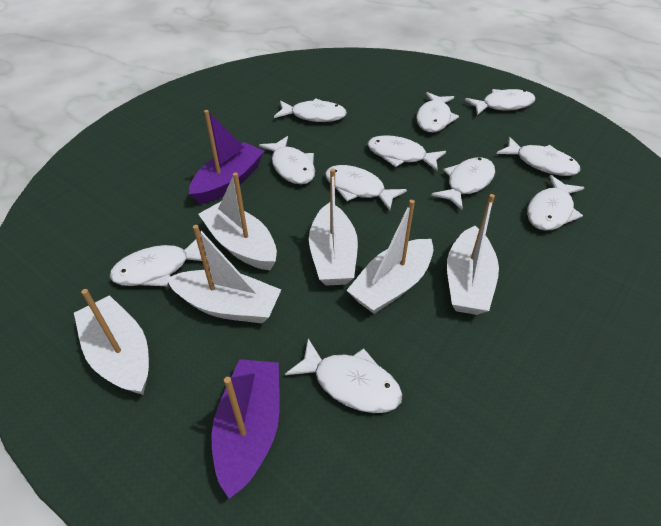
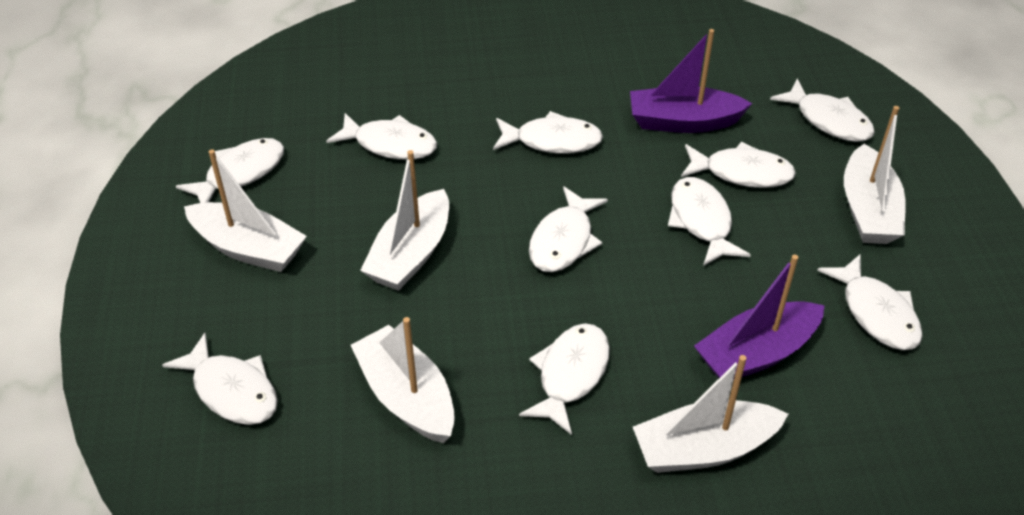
white boat: [74,289,149,395] [167,225,281,324] [198,172,277,271] [309,169,358,286] [346,200,433,314] [447,194,499,315] = 6 -> [184,149,307,272] [351,317,455,443] [360,150,449,291] [633,355,788,473] [844,106,905,244] = 5
white fish: [110,239,208,286] [259,136,315,184] [274,98,347,122] [285,339,402,413] [325,165,407,211] [367,135,446,171] [416,92,459,132] [431,157,495,210] [465,89,536,115] [496,137,580,176] [527,175,584,231] = 11 -> [162,333,278,425] [176,138,284,203] [326,113,437,160] [493,111,603,154] [519,323,610,435] [529,186,608,272] [668,177,751,266] [681,142,796,188] [770,79,875,142] [817,255,923,350] = 10

